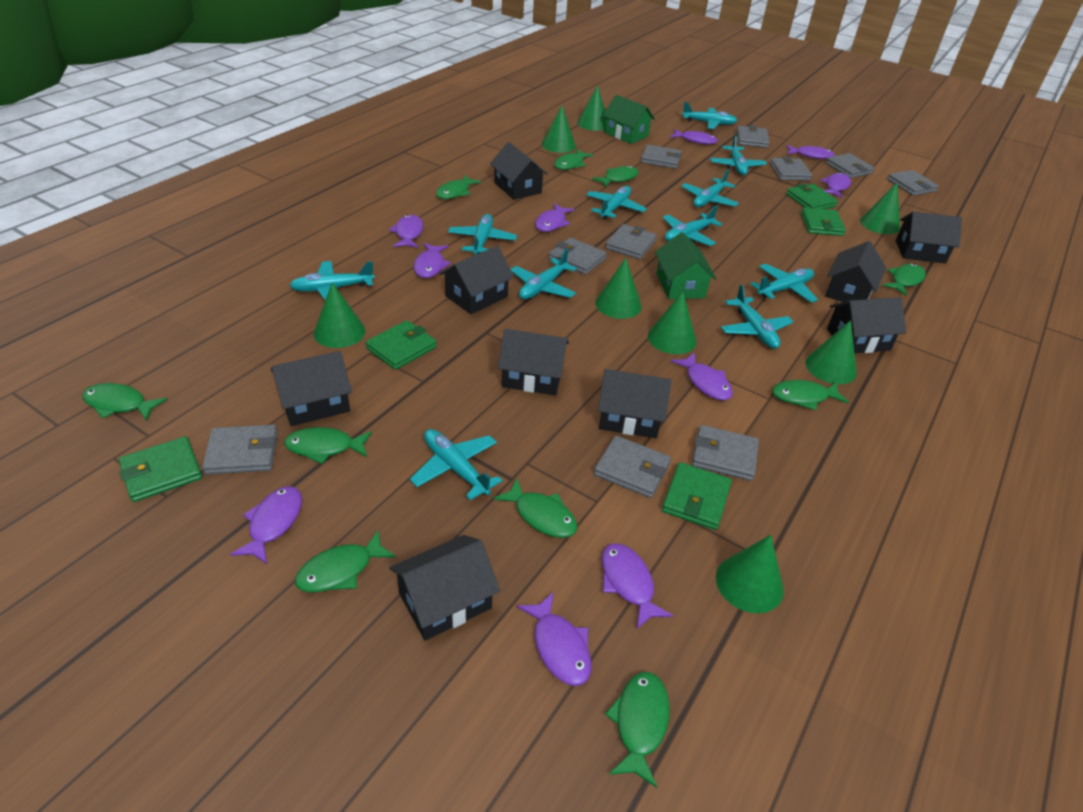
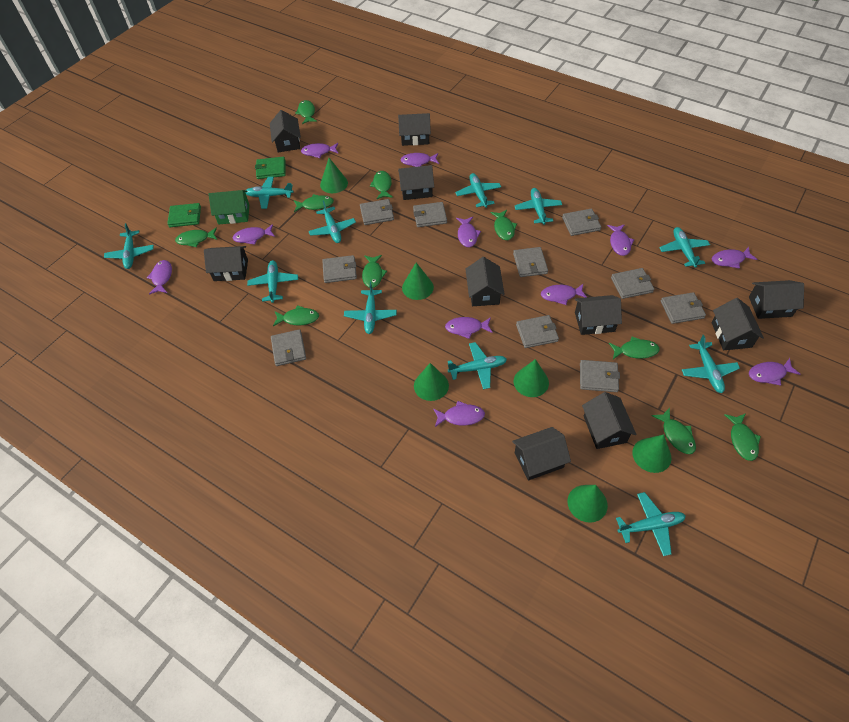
black house: [271,351,352,426] [389,535,500,641] [439,246,514,314] [490,142,548,200] [498,329,569,395] [598,369,671,438] [825,241,886,302] [827,297,906,353] [896,212,962,263] = 9 -> [204,246,248,281] [270,110,301,152] [398,113,431,146] [398,165,434,200] [465,257,505,306] [512,427,571,481] [575,295,622,335] [582,392,636,449] [711,298,764,350] [749,280,804,319] = 10
green cone: [314,283,365,348] [542,105,576,153] [577,85,606,131] [595,258,642,319] [648,291,696,354] [716,535,784,613] [805,320,857,384] [860,183,900,234] = 8 -> [320,158,348,193] [402,263,434,300] [414,363,449,401] [514,359,549,397] [568,485,608,523] [632,435,671,473] = 6
green house: [603,95,655,144] [655,232,717,299] = 2 -> [209,190,249,225] = 1
green wallet: [119,436,202,502] [365,320,437,370] [662,462,732,530] [786,184,838,209] [801,207,846,236] = 5 -> [167,203,201,227] [255,157,285,179] = 2
purple fish: [230,486,302,564] [389,215,423,248] [413,243,451,278] [517,592,591,686] [535,203,574,232] [602,543,673,629] [670,129,718,144] [671,353,733,401] [786,145,835,159] [820,172,851,198] = 10 -> [147,260,172,295] [233,224,275,245] [301,143,339,158] [401,153,439,167] [433,401,485,427] [445,317,493,339] [456,217,481,247] [541,284,587,305] [607,224,634,256] [712,247,758,269] [749,358,801,386] = 11

